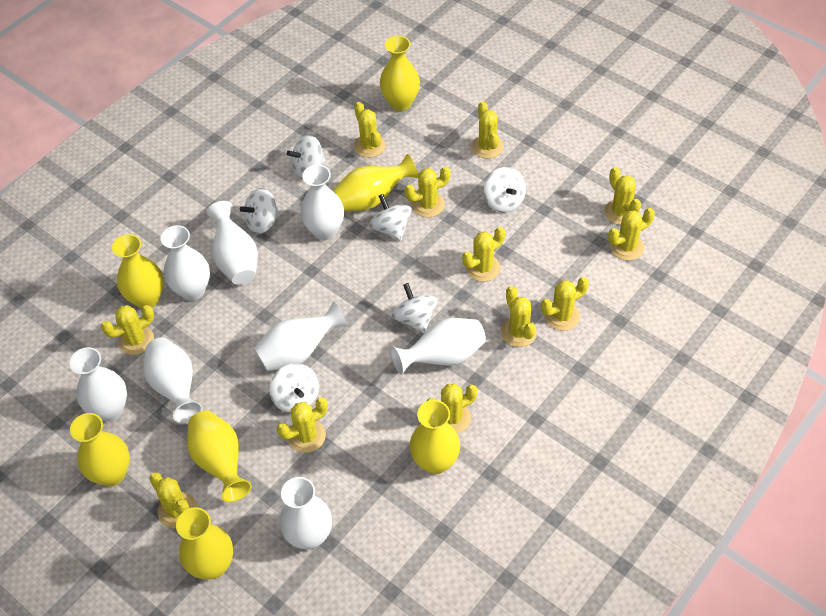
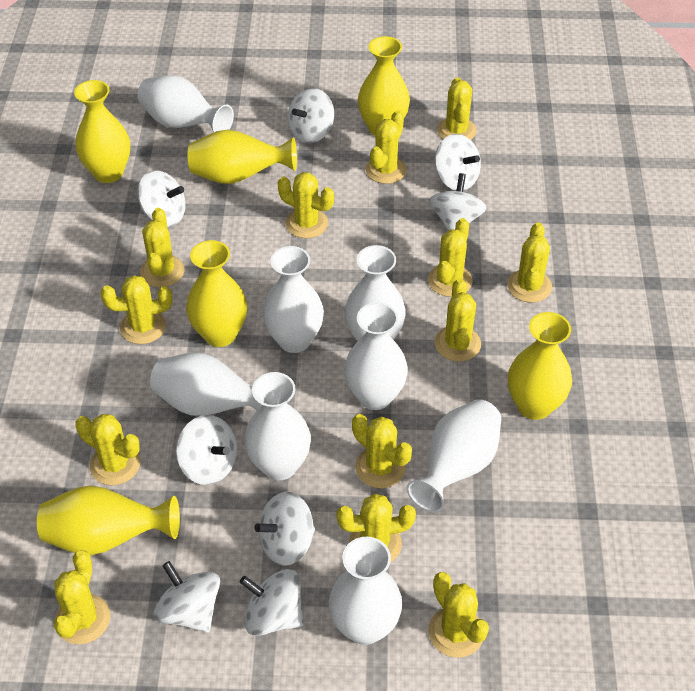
white spinning top: [240,188,280,234] [269,363,319,413] [287,135,326,179] [369,194,412,241] [392,283,438,333] [484,167,526,212] = 6 -> [138,170,186,227] [153,561,220,633] [176,415,237,485] [240,569,304,636] [254,492,315,566] [288,88,334,144] [429,173,487,231] [435,134,481,191] = 8
yellow cactus: [101,305,154,355] [149,472,197,528] [277,397,328,453] [354,102,385,158] [405,167,450,217] [427,384,478,433] [462,227,505,282] [472,101,504,158] [501,286,537,347] [541,277,589,331] [604,167,641,225] [608,208,655,260] = 12 -> [54,550,111,644] [75,414,140,485] [101,275,172,344] [140,208,185,287] [278,172,334,238] [337,494,416,563] [352,414,412,488] [366,110,407,184] [428,218,473,297] [428,572,489,658] [435,279,481,362] [437,77,477,140] [507,222,552,303] = 13
yellow vase: [70,413,130,486] [112,234,164,309] [176,507,233,580] [187,411,252,502] [333,154,418,211] [380,36,420,111] [410,400,460,474] = 7 -> [37,485,180,555] [74,80,130,183] [186,240,247,347] [188,130,297,184] [358,36,410,136] [508,312,572,420] = 6

